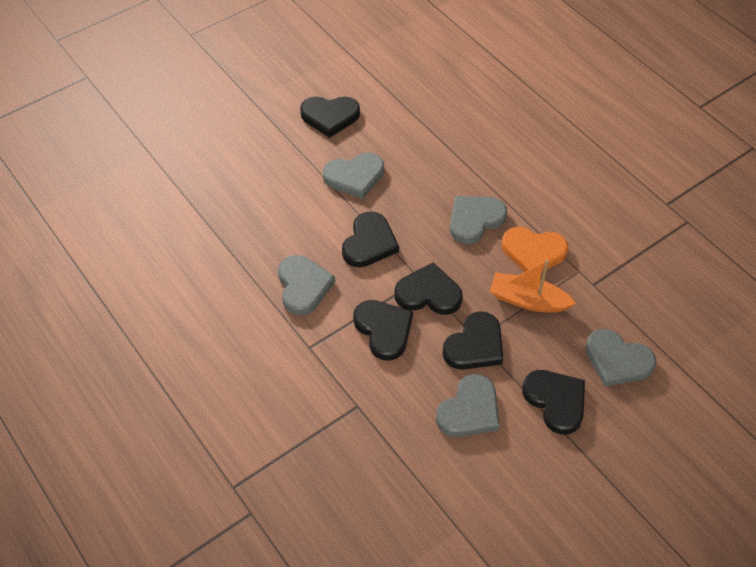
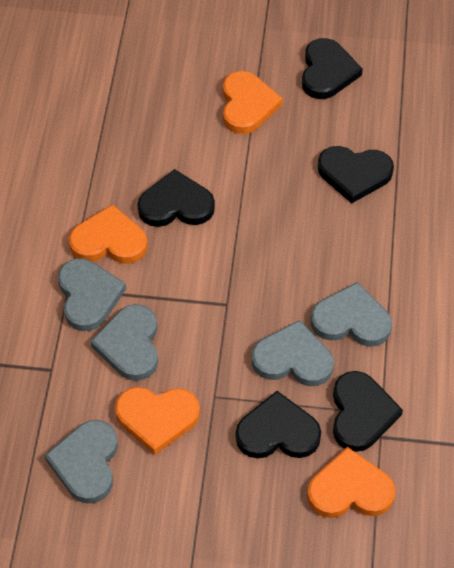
black heart: [300,97,360,138] [342,211,399,267] [353,300,413,361] [395,263,463,315] [442,311,503,370] [522,370,585,434] = 6 -> [137,169,215,227] [236,391,321,458] [302,38,363,99] [318,146,394,203] [333,371,403,452] = 5
orange boat: [490,259,576,312] = 1 -> none = 0
orange heart: [502,227,568,272] = 1 -> [69,204,148,264] [115,387,200,455] [223,71,283,134] [307,447,395,518] = 4

